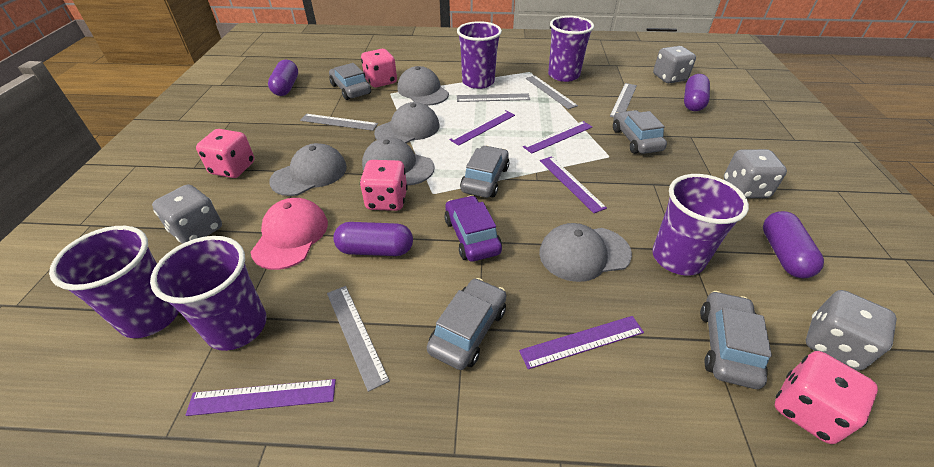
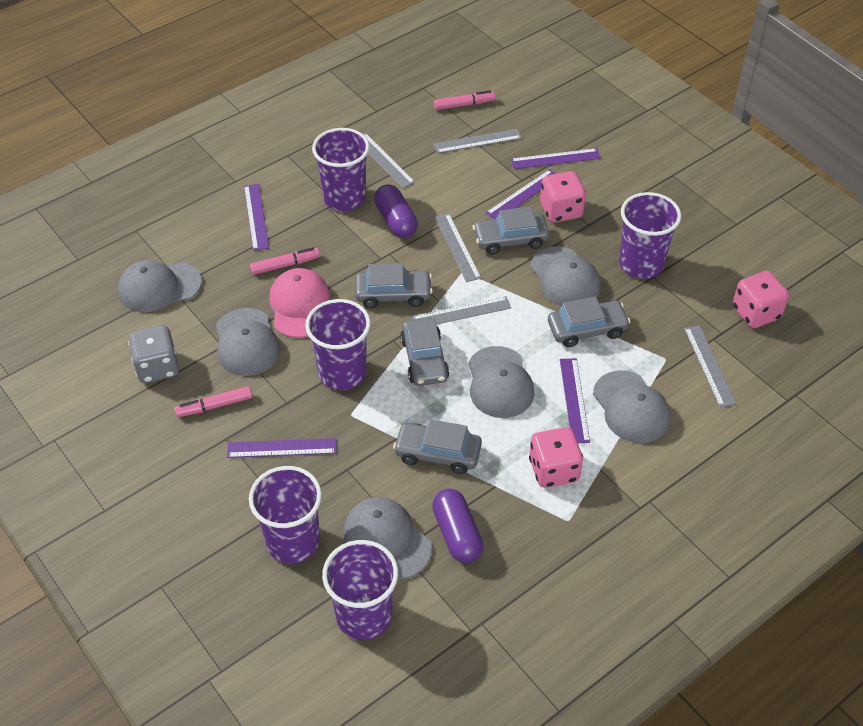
grey cap: [269,143,347,196] [362,137,435,185] [374,102,439,143] [397,66,449,106] [539,223,632,282] = 5 -> [118,260,202,312] [216,308,280,376] [343,497,432,580] [469,346,534,418] [530,247,601,306] [593,371,671,443] = 6
grey dice: [152,184,222,244] [653,46,696,83] [724,149,787,198] [806,290,897,371] = 4 -> [128,325,179,383] = 1
pink dice: [196,129,255,178] [360,160,408,211] [361,49,397,87] [775,351,878,444] = 4 -> [529,427,583,488] [540,171,586,223] [732,271,789,328] = 3
pink marker: none = 0 -> [174,386,252,417] [250,247,320,275] [434,90,496,110] = 3
purple capsule: [268,60,298,96] [333,222,413,256] [684,74,710,111] [763,211,824,278] = 4 -> [374,184,418,238] [432,489,483,563] = 2
purple car: [444,195,502,262] = 1 -> none = 0

